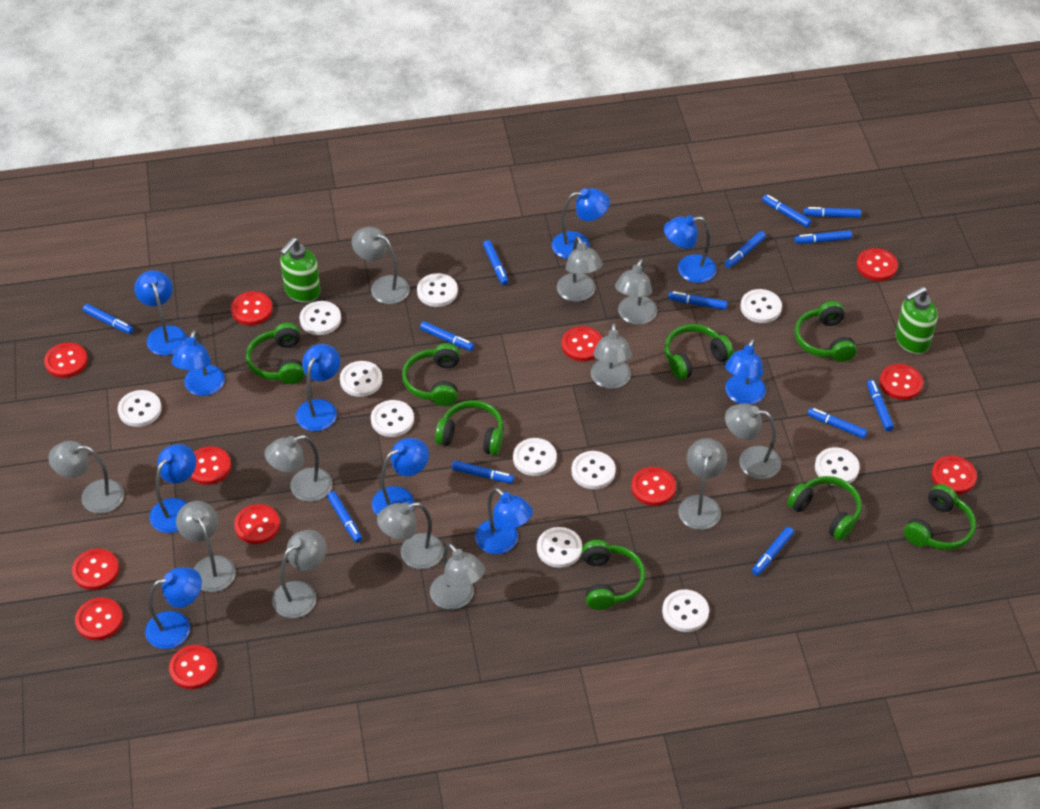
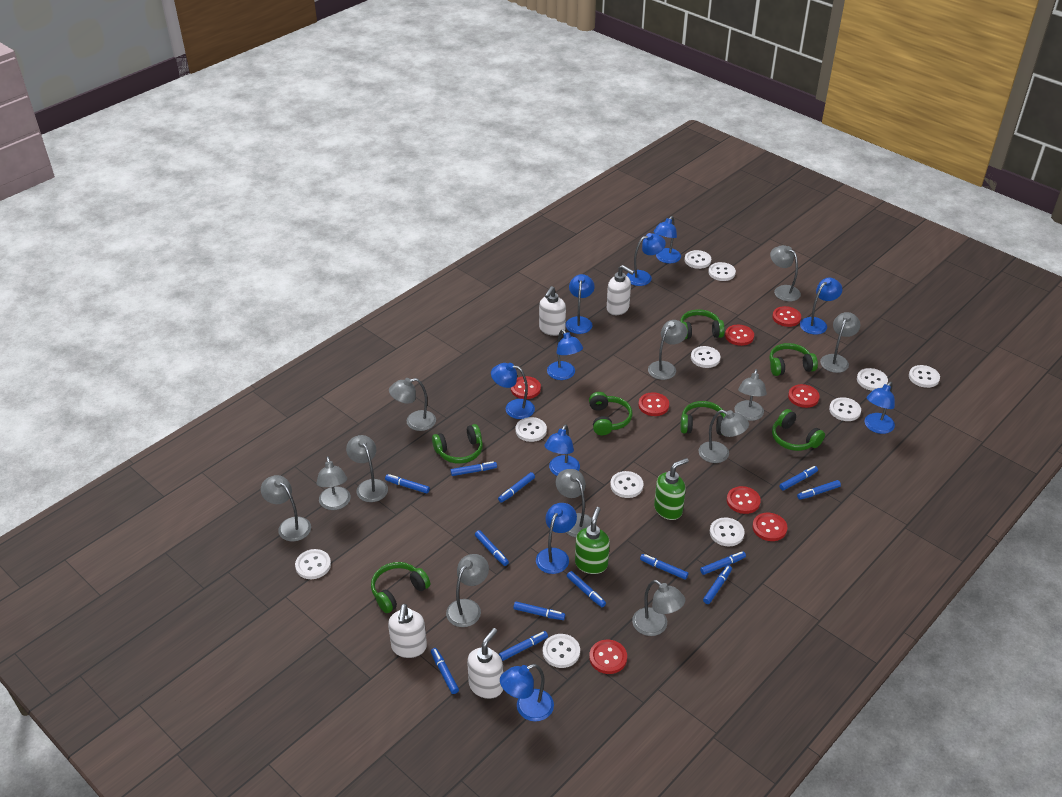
green headphones: [246,323,305,384] [402,343,460,406] [435,400,504,455] [582,540,646,610] [664,324,734,380] [787,476,862,541] [795,301,857,362] [904,484,976,550] = 8 -> [371,562,430,613] [432,424,483,464] [589,392,632,435] [680,309,725,339] [680,401,726,435] [769,343,818,376] [772,409,825,451] = 7
red button: [44,342,88,378] [72,549,119,590] [75,598,123,640] [169,645,218,689] [190,446,231,485] [231,291,273,325] [234,504,280,544] [562,326,602,361] [631,467,676,506] [857,248,898,281] [880,364,923,400] [932,456,977,494] = 12 -> [511,376,541,399] [589,640,627,674] [638,392,669,416] [725,325,754,346] [727,486,761,514] [752,513,787,541] [772,306,801,327] [788,384,820,408] = 8
white soap dispenser: none = 0 -> [388,604,427,658] [467,628,503,699] [539,286,566,336] [607,265,634,315] = 4

